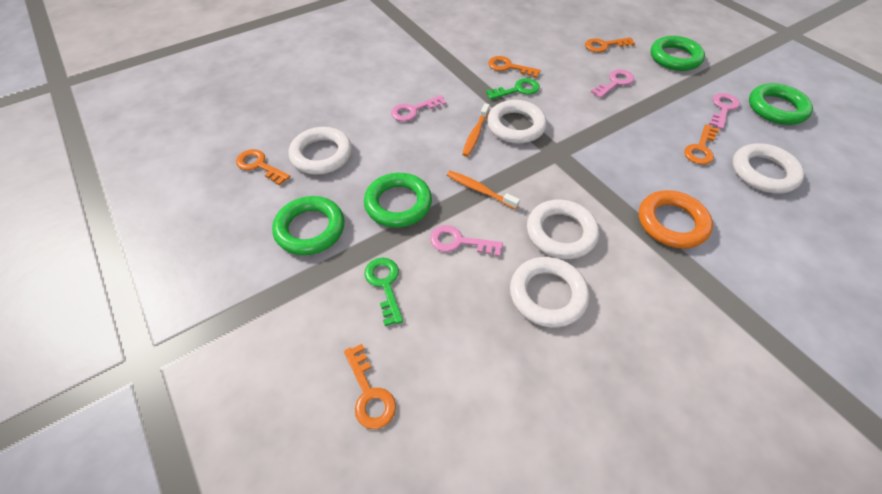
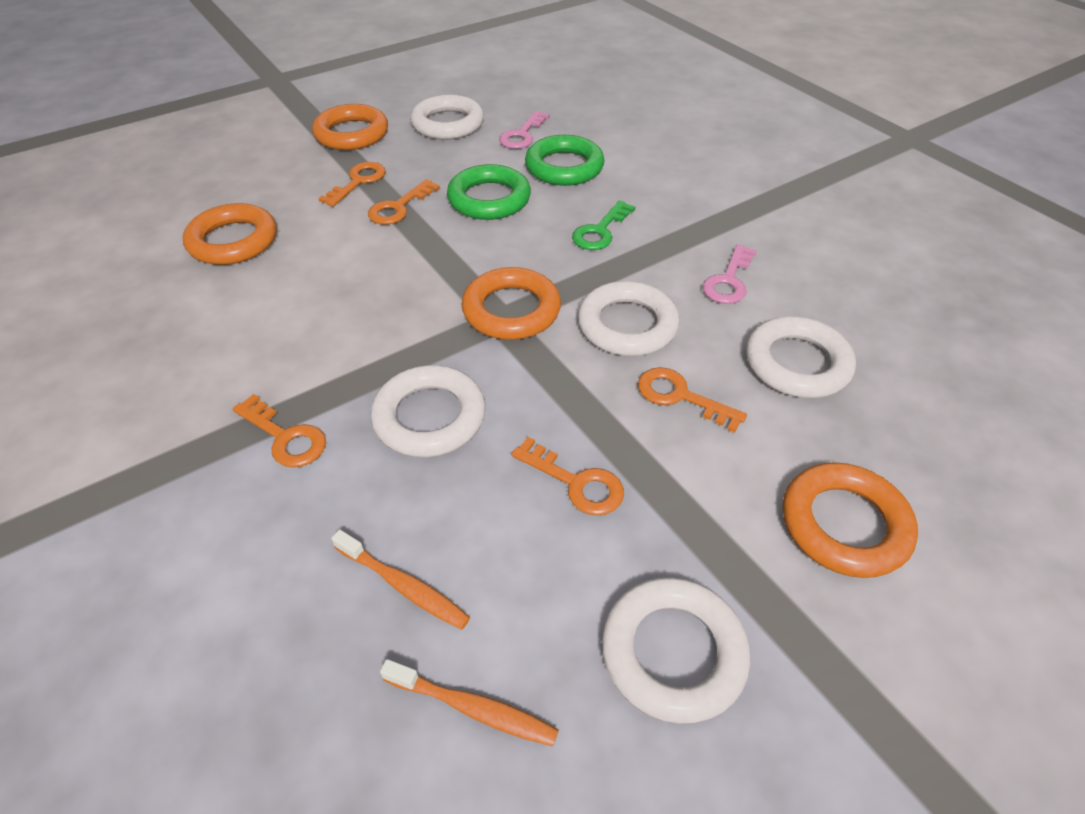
green key: [364,258,403,326] [486,78,540,99] = 2 -> [572,201,635,250] = 1
green ring: [272,196,345,255] [364,173,432,228] [650,36,705,71] [749,83,813,125] = 4 -> [447,164,531,220] [525,135,604,186] = 2
orange ring: [639,190,713,249] = 1 -> [183,203,277,265] [312,104,388,150] [462,267,561,340] [783,462,918,578] = 4
pink key: [391,95,447,122] [430,225,503,257] [591,69,634,98] [709,93,740,129] = 4 -> [499,111,550,149] [702,244,757,304] = 2

